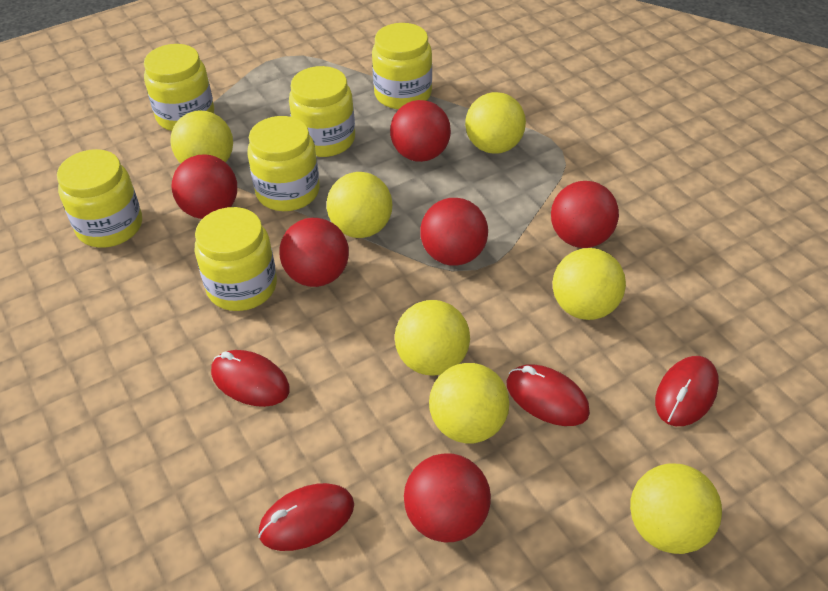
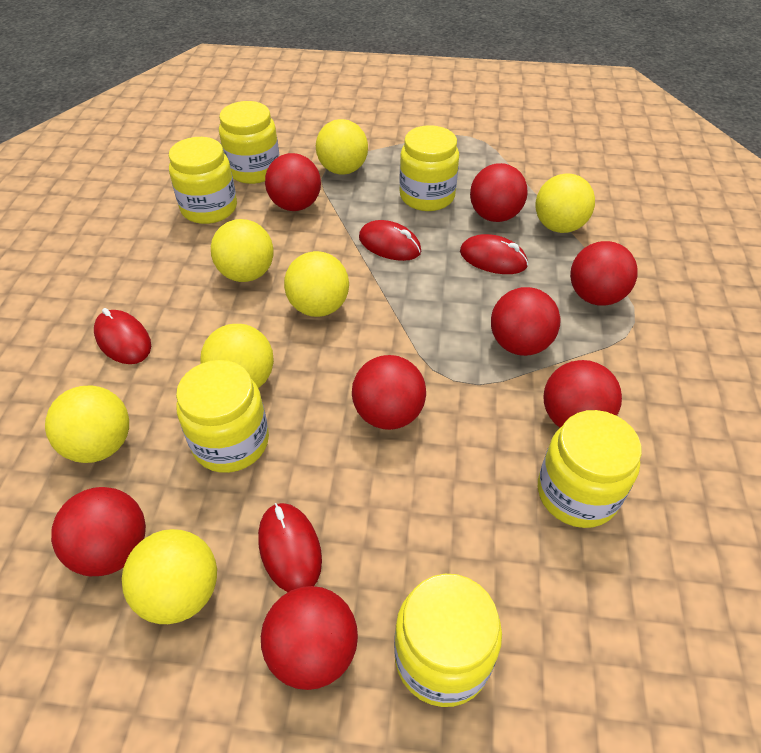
red ball: [172,154,237,219] [280,218,349,287] [390,100,451,162] [404,454,491,542] [420,198,488,266] [551,181,619,248] = 6 -> [51,487,146,576] [261,586,358,690] [265,153,321,211] [352,355,426,430] [470,163,528,222] [491,287,560,356] [543,360,622,428] [570,241,638,306] = 8

